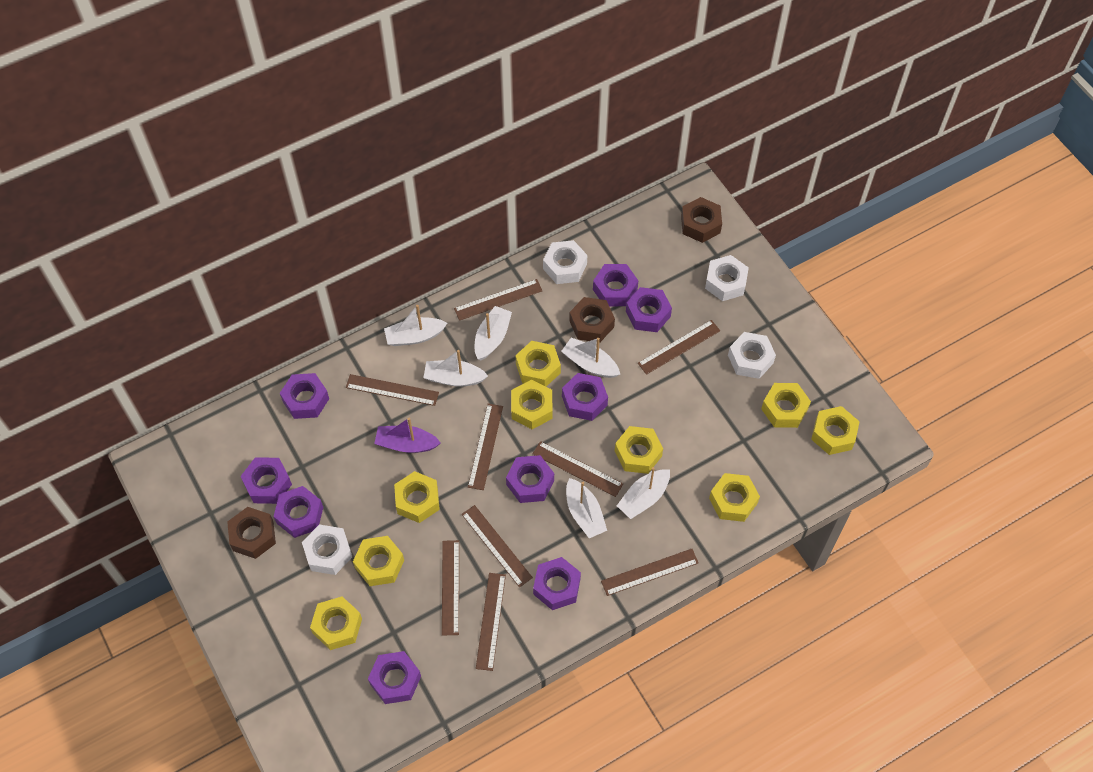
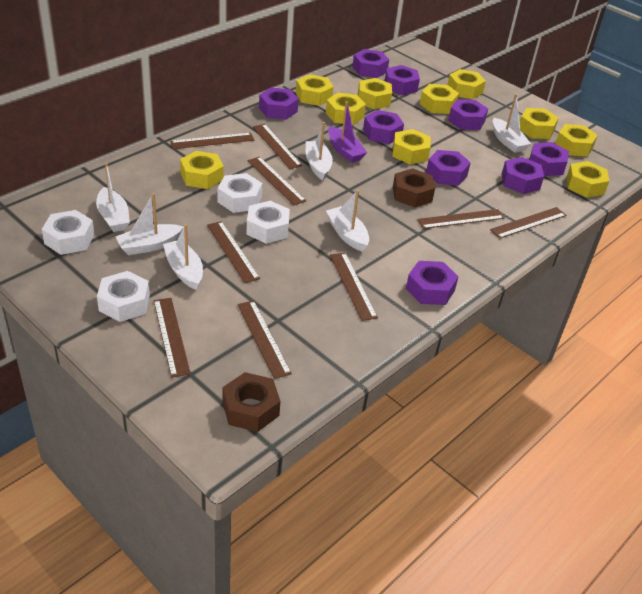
brown nut: [227,507,276,559] [569,297,615,343] [681,197,722,243] = 3 -> [223,372,280,432] [393,168,435,208] = 2
yellow nut: [310,596,362,650] [353,536,404,586] [394,471,440,523] [511,380,553,429] [516,341,561,387] [615,426,663,474] [709,473,760,522] [761,383,811,428] [811,406,860,455] = 9 -> [180,151,224,189] [296,74,333,106] [326,93,366,125] [358,78,392,109] [392,129,431,164] [420,84,459,114] [448,69,486,99] [520,108,559,139] [555,124,598,157] [566,161,609,198] = 10

